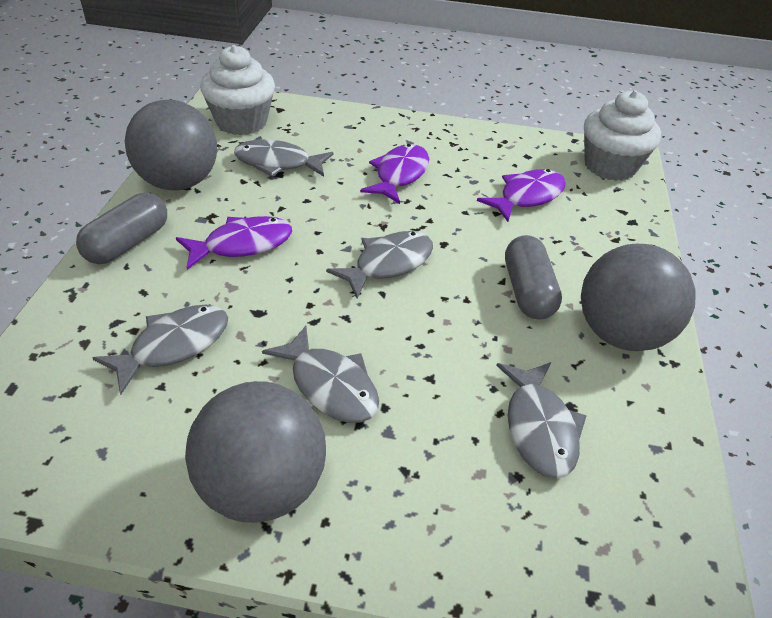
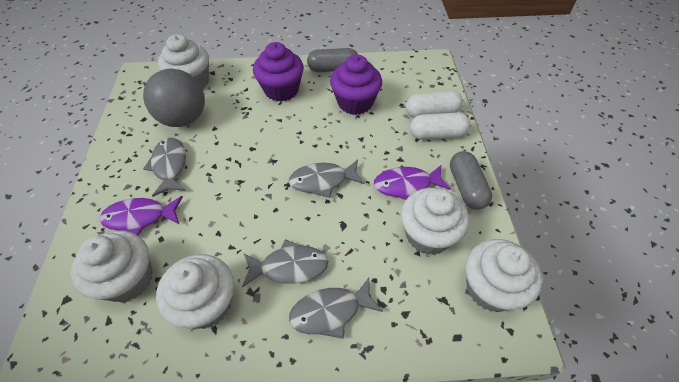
grey ball: [125,100,217,190] [185,381,326,523] [581,244,696,351] = 3 -> [143,69,205,127] = 1
grey fish: [92,305,228,395] [234,139,333,177] [262,325,379,423] [326,231,433,299] [496,362,587,479] = 5 -> [143,138,186,197] [242,239,328,288] [289,159,365,198] [289,278,383,339] = 4
purple cupcake: none = 0 -> [253,42,304,102] [330,54,382,115] = 2
purple fish: [176,216,292,270] [360,144,429,204] [477,169,566,222] = 3 -> [100,196,183,235] [374,164,451,200] = 2
white capsule: none = 0 -> [406,91,463,118] [410,112,470,140] = 2
white cupcake: [200,45,275,135] [584,90,661,181] = 2 -> [71,231,153,302] [156,254,234,329] [158,34,209,89] [401,188,469,255] [465,239,542,312] = 5

